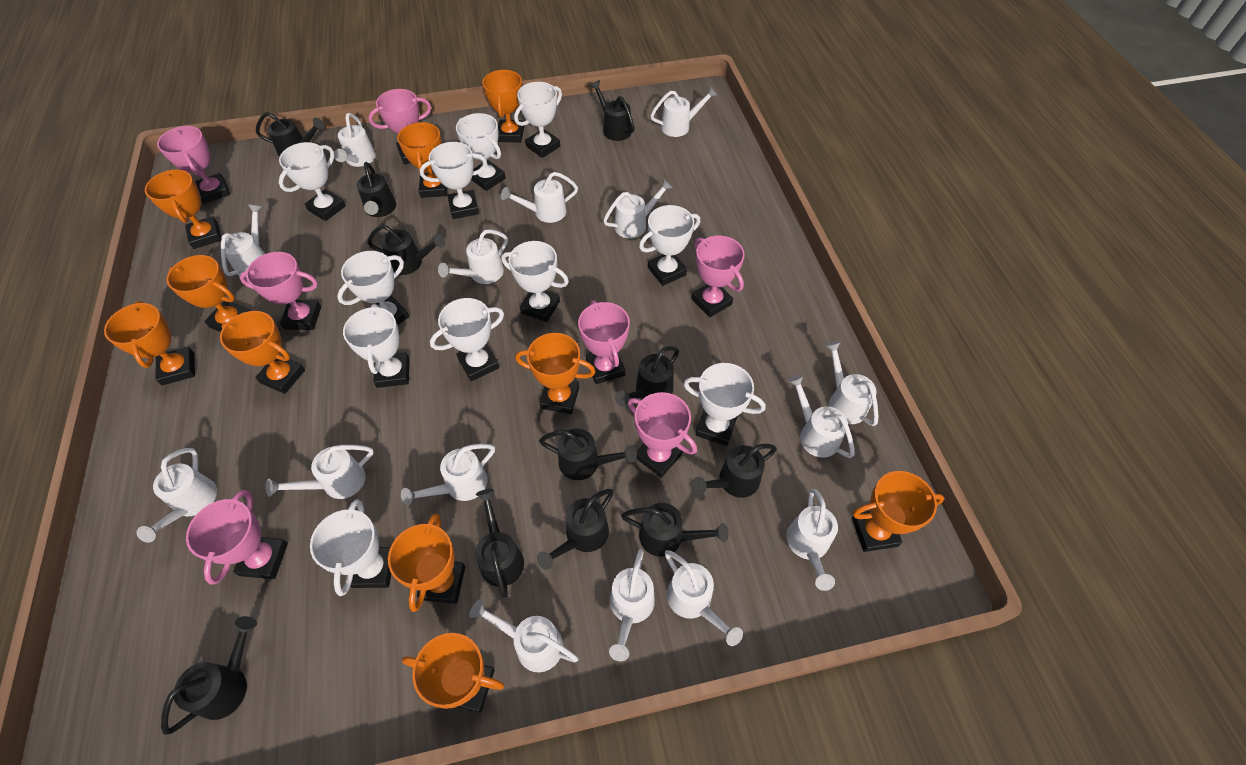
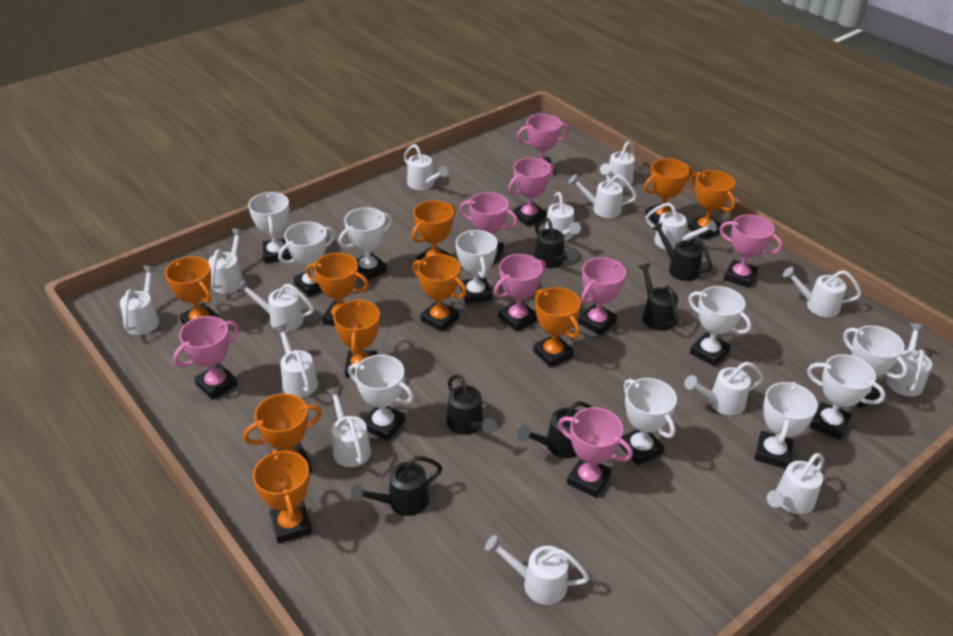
black watering can: [161,616,257,735] [256,112,325,157] [357,162,396,217] [367,225,445,275] [475,489,524,598] [537,489,614,570] [539,428,637,480] [590,80,635,141] [615,346,679,407] [621,503,729,557] [692,444,777,498] = 11 -> [351,456,442,516] [446,374,497,435] [518,401,593,458] [534,218,578,268] [638,263,678,331] [651,222,713,281] = 6
pink trophy: [157,126,230,204] [186,490,288,585] [239,252,321,330] [368,89,431,165] [578,300,630,384] [628,392,697,478] [692,235,745,317] = 7 -> [173,316,239,400] [460,192,518,264] [494,254,546,332] [508,158,554,227] [517,114,570,175] [558,408,633,498] [578,257,626,335] [719,214,783,288] = 8
white trophy: [279,142,346,221] [310,499,391,596] [337,251,410,325] [343,304,410,388] [420,142,487,219] [430,298,504,381] [456,113,506,191] [501,241,569,322] [514,82,562,158] [639,205,700,286] [683,363,766,446] = 11 -> [248,192,291,263] [278,222,335,297] [338,207,392,280] [348,355,414,441] [456,230,498,304] [619,378,677,466] [688,286,751,366] [755,382,818,469] [807,354,886,440] [843,325,908,409] = 10

